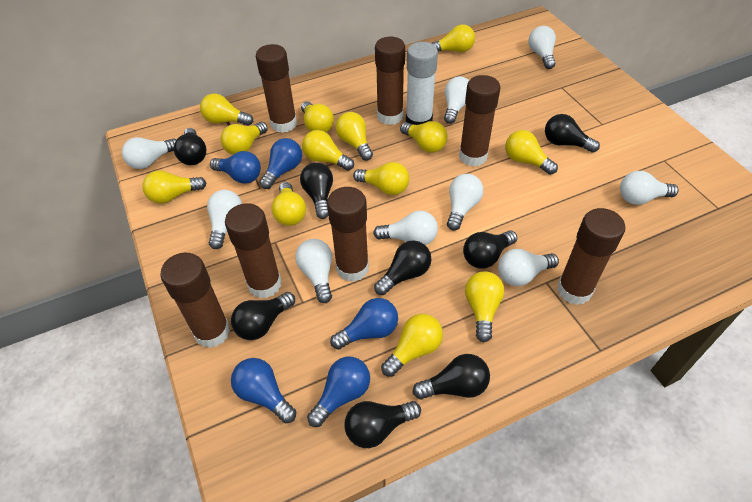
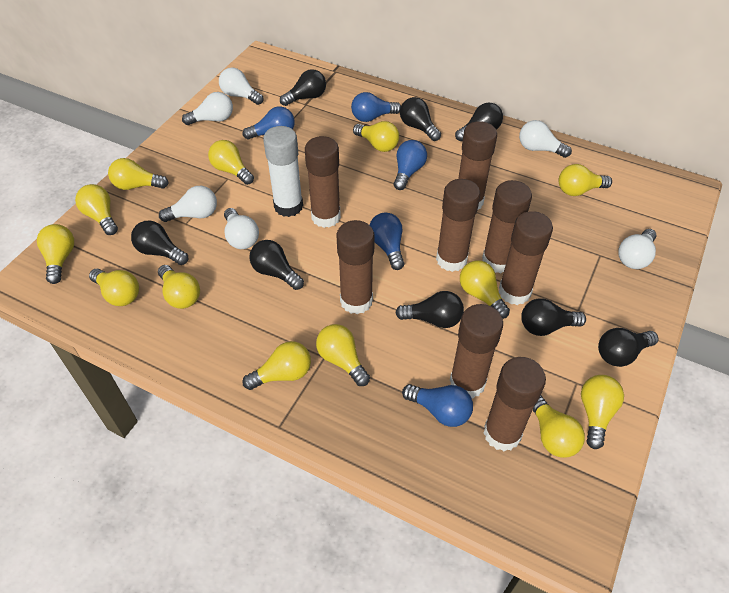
brown glue stick: [160,253,230,348] [225,203,281,298] [256,44,297,133] [327,187,369,282] [375,37,405,125] [459,75,500,167] [557,208,625,305] = 7 -> [305,136,341,228] [336,220,375,314] [436,179,480,272] [450,304,503,399] [458,121,497,211] [482,180,532,273] [484,357,546,451] [499,211,553,305] = 8
white light bulb: [122,137,176,169] [207,190,242,249] [295,239,332,303] [373,211,438,245] [444,76,469,124] [447,174,483,231] [498,249,559,286] [528,26,556,69] [620,171,679,205] = 9 -> [159,186,217,222] [182,92,233,125] [219,67,263,105] [224,208,259,249] [519,120,572,158] [618,229,657,269] = 6

